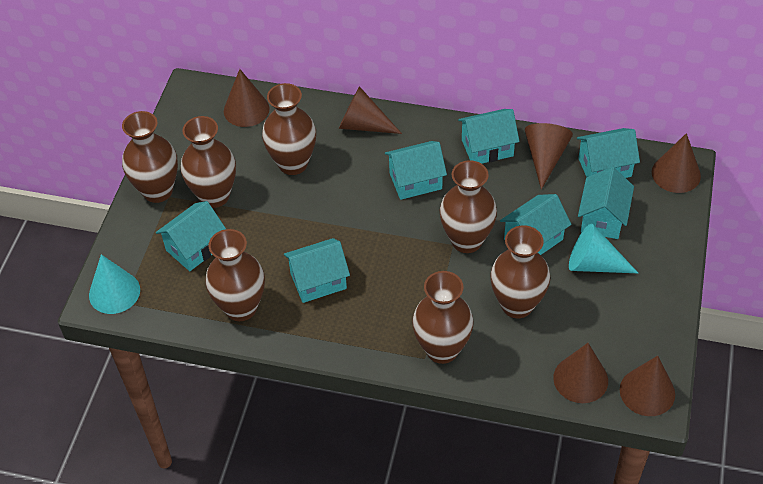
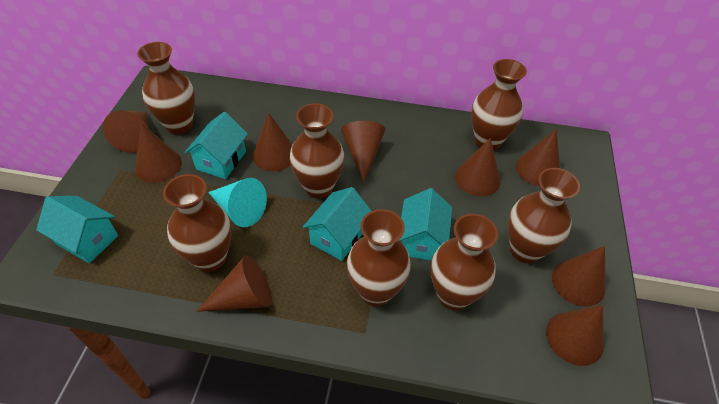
brown cone: [224,69,270,127] [339,86,402,134] [525,123,573,190] [553,343,608,403] [620,356,675,416] [652,133,701,193] = 6 -> [103,110,149,153] [135,123,182,183] [196,256,272,312] [253,113,293,171] [341,121,385,183] [455,138,500,196] [516,129,560,186] [546,305,604,366] [552,246,606,307] = 9
turquoise cone: [89,254,140,314] [569,223,638,273] = 2 -> [208,178,267,227] = 1
turquoise house: [156,201,226,271] [284,238,350,303] [385,141,447,200] [458,109,519,164] [500,194,571,255] [577,128,640,178] [578,167,634,239] = 7 -> [36,196,118,263] [185,112,248,179] [303,187,371,261] [399,188,452,260] = 4

